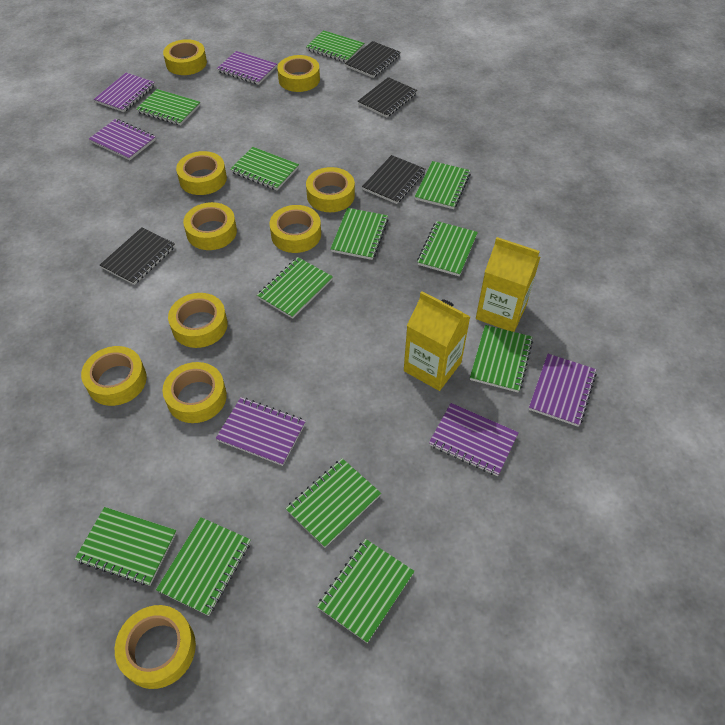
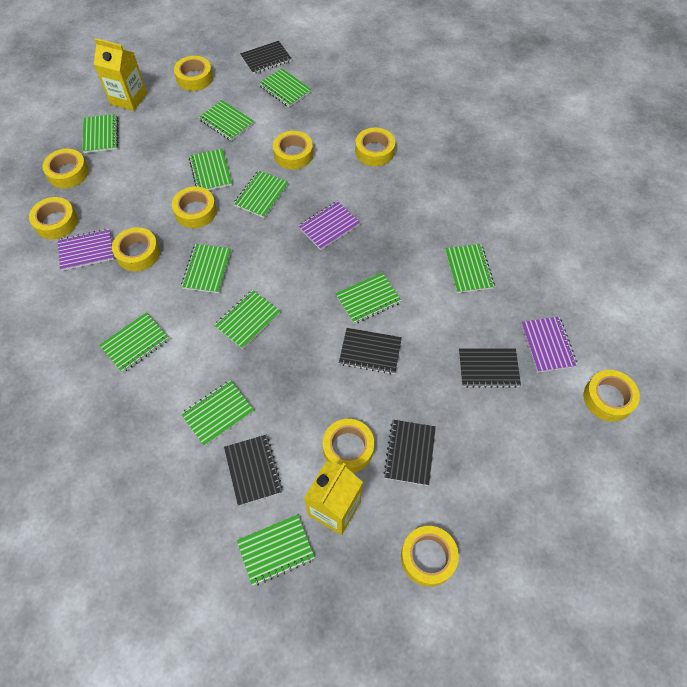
black notebook: [100,227,175,285] [345,41,401,78] [358,77,417,118] [362,155,426,204] = 4 -> [224,435,283,506] [240,41,292,74] [339,328,402,374] [383,420,436,486] [459,348,521,388] = 5
purple notebook: [89,119,156,160] [94,73,155,112] [216,397,306,466] [217,51,277,85] [429,403,519,476] [529,354,597,427] = 6 -> [58,229,114,271] [298,201,360,250] [521,317,578,373] = 3

